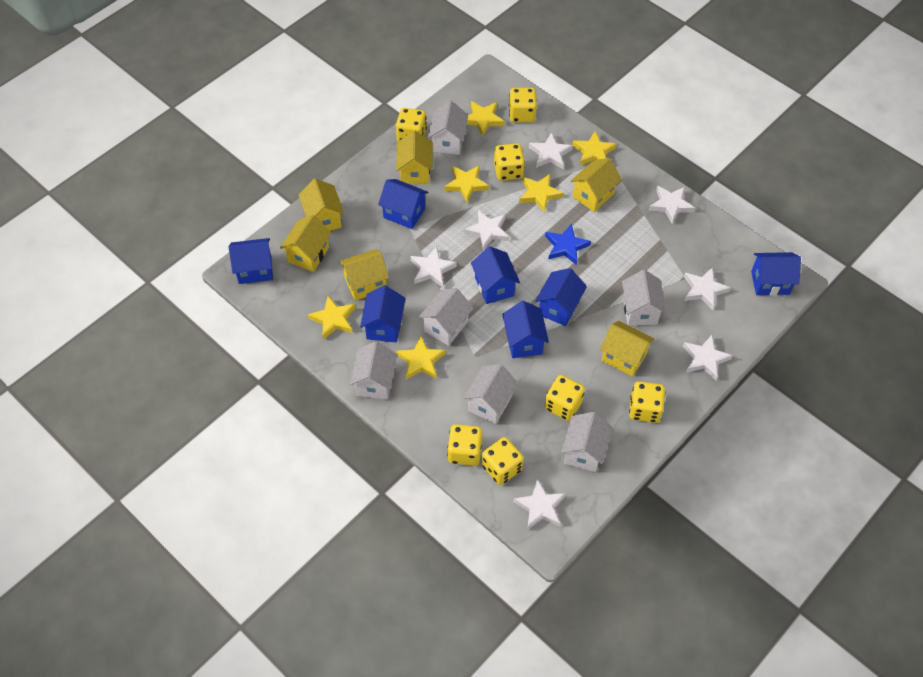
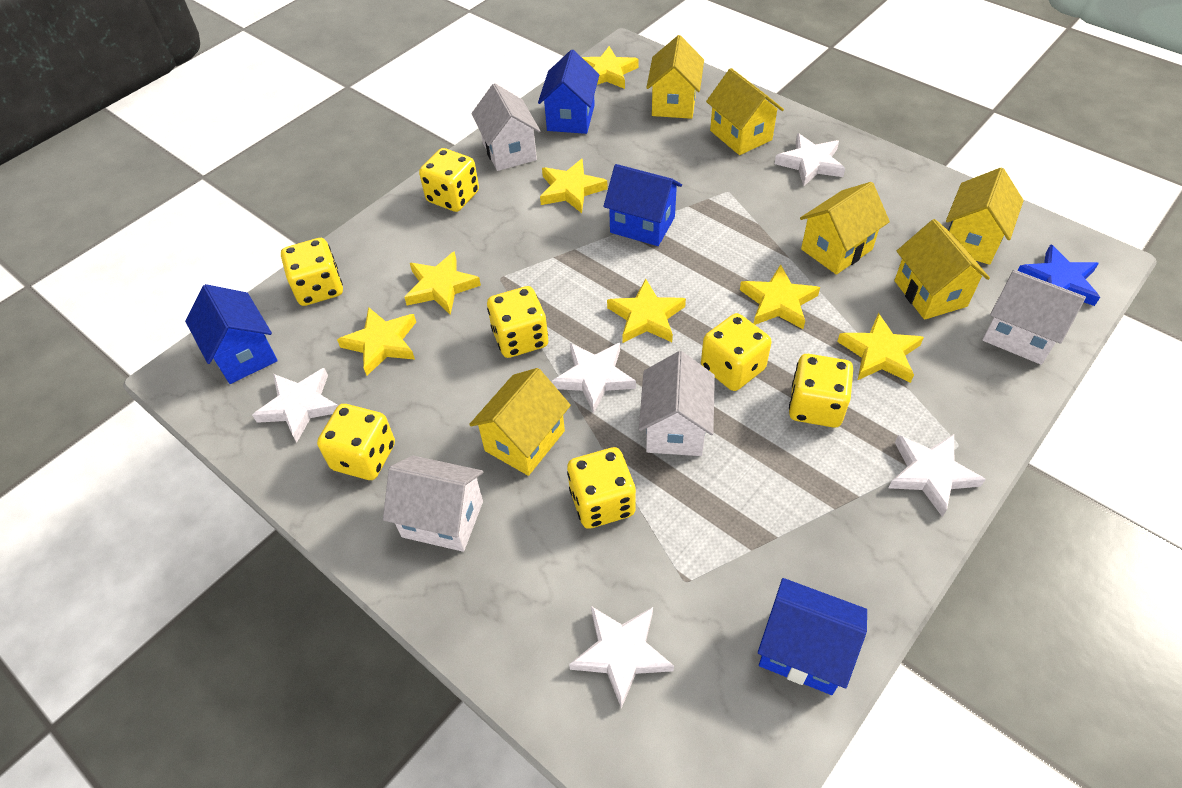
blue house: [229,238,273,284] [360,285,405,342] [378,179,428,229] [471,246,520,304] [502,301,549,358] [535,268,587,326] [751,252,801,296] = 7 -> [185,284,278,384] [538,50,599,134] [603,164,682,246] [758,578,867,695] = 4
white house: [350,341,397,400] [418,288,473,346] [428,101,468,155] [463,364,518,424] [561,412,612,472] [622,270,666,326] = 6 -> [383,455,483,552] [471,83,540,171] [639,351,715,456] [982,270,1086,365] = 4
white star: [411,246,457,287] [464,210,510,251] [513,479,566,530] [529,132,573,169] [649,186,695,224] [683,335,733,380] [684,267,731,310] = 7 -> [252,368,338,443] [552,343,636,414] [569,606,674,708] [775,133,845,187] [889,434,986,517] = 5
yellow star: [308,296,355,340] [396,336,446,379] [444,165,489,203] [467,101,505,136] [519,174,564,213] [572,131,617,165] = 6 -> [337,307,416,376] [404,251,481,315] [540,159,608,213] [582,46,639,89] [607,279,686,343] [740,264,820,329] [837,313,924,383] = 7

